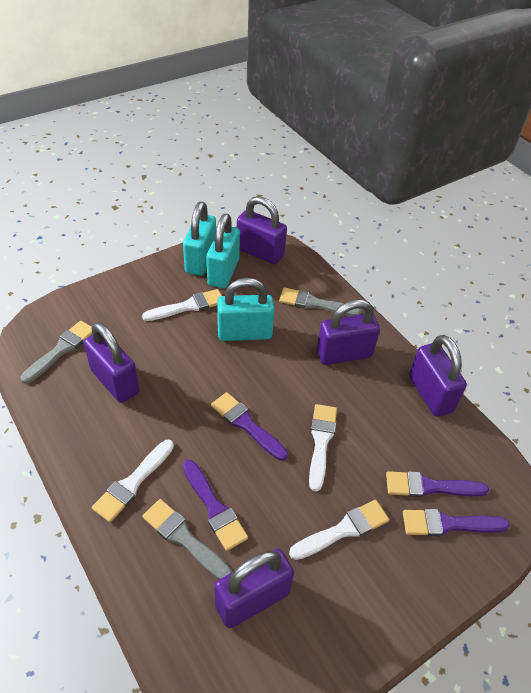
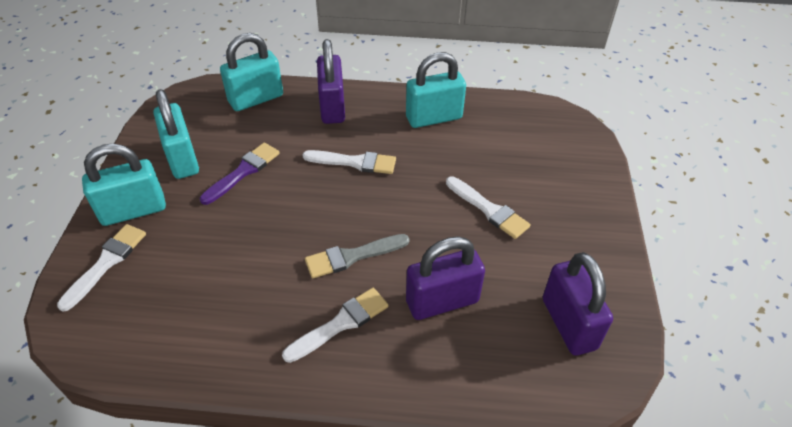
grey brush: [21,321,92,384] [142,499,232,579] [279,287,361,316] = 3 -> [305,234,409,278] = 1
purple brush: [183,460,248,551] [211,392,288,461] [386,471,489,497] [403,509,510,536] = 4 -> [200,142,280,205] = 1
purple padlock: [83,322,139,403] [214,549,294,628] [237,196,287,264] [317,300,380,365] [409,335,467,417] = 5 -> [317,39,345,124] [406,236,485,320] [543,252,613,356] = 3
turquoise padlock: [183,201,216,276] [206,214,240,288] [217,278,275,341] = 3 -> [82,144,166,226] [154,89,199,179] [220,33,283,111] [406,52,466,128] = 4

